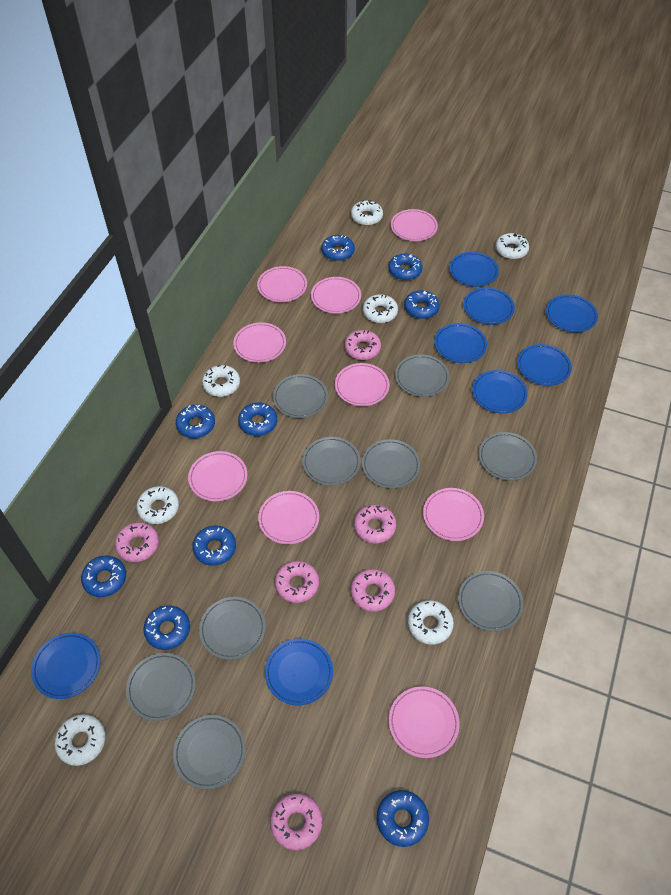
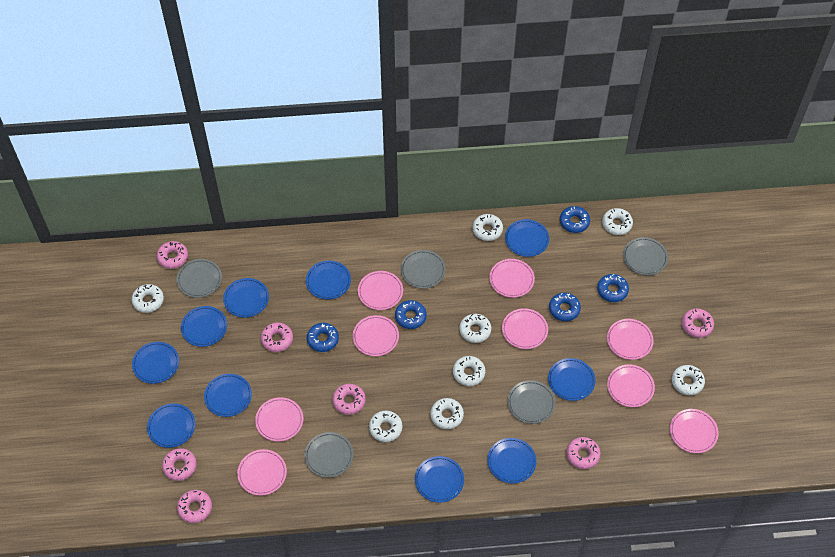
blue donut: [81,556,126,597] [143,605,190,650] [176,405,215,438] [193,526,236,566] [238,402,277,436] [321,235,355,261] [377,790,429,847] [388,253,422,280] [404,290,440,319] = 9 -> [307,323,339,352] [395,300,427,329] [549,293,581,321] [560,206,590,233] [597,274,629,302] = 5
blue plate: [31,633,101,699] [265,638,333,706] [434,323,487,363] [449,252,499,287] [463,287,515,325] [472,370,528,414] [517,344,572,386] [546,294,598,333] = 8 -> [132,342,179,384] [147,403,196,448] [181,306,227,347] [204,374,252,417] [223,278,269,318] [306,261,351,299] [415,456,464,503] [487,438,536,484] [505,219,549,257] [548,358,595,401] = 10
grey plate: [126,653,196,721] [173,715,246,789] [199,597,266,660] [273,374,328,418] [302,437,361,486] [362,439,420,489] [395,354,450,397] [458,571,524,632] [479,432,537,481] = 9 -> [177,259,222,298] [305,432,353,478] [401,250,446,288] [508,380,555,424] [623,237,668,275] = 5
pink donut: [115,522,159,562] [270,793,322,850] [275,561,319,603] [344,330,381,360] [351,569,395,612] [354,505,396,543] = 6 -> [157,241,188,269] [162,448,197,481] [177,490,212,523] [261,322,293,352] [332,384,366,415] [567,437,600,469] [682,309,714,338] = 7
white donut: [54,714,106,766] [136,486,179,524] [202,365,240,397] [351,200,383,226] [363,294,398,323] [408,600,454,645] [495,233,529,259] = 7 -> [132,284,164,313] [369,411,402,442] [430,398,464,429] [453,356,485,386] [459,314,491,343] [473,214,503,241] [602,208,633,235] [672,365,705,395] = 8

